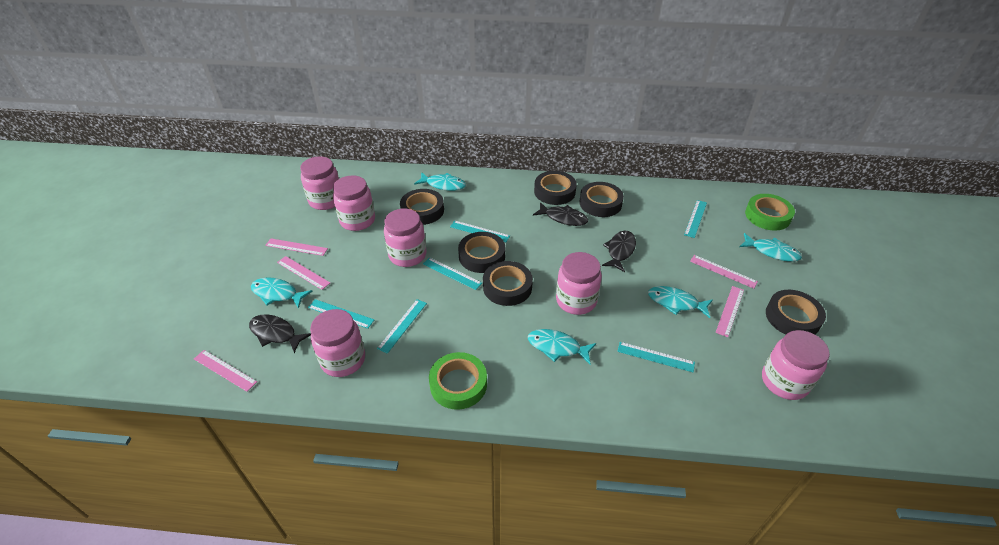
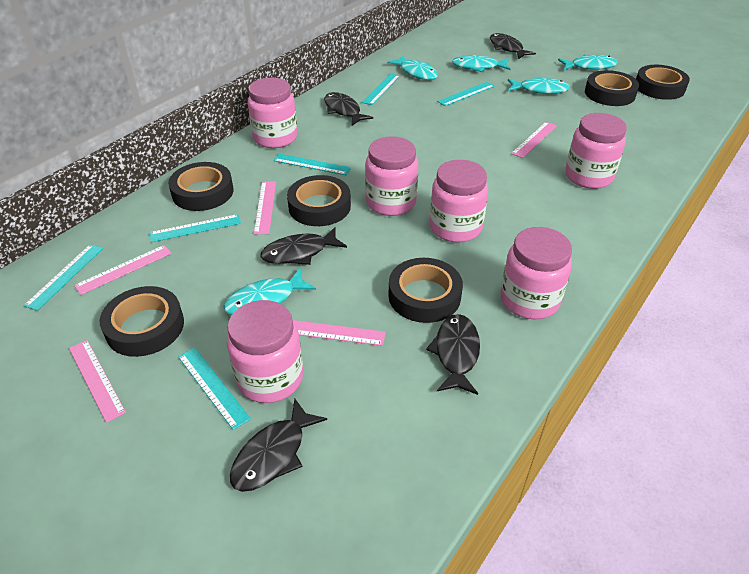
black fish: [249,315,311,353] [533,202,588,226] [602,231,636,272] = 3 -> [230,399,327,492] [261,227,347,265] [324,92,373,126] [426,314,480,395] [490,33,536,59] = 5
green tape: [429,352,487,410] [745,194,795,231] = 2 -> none = 0

